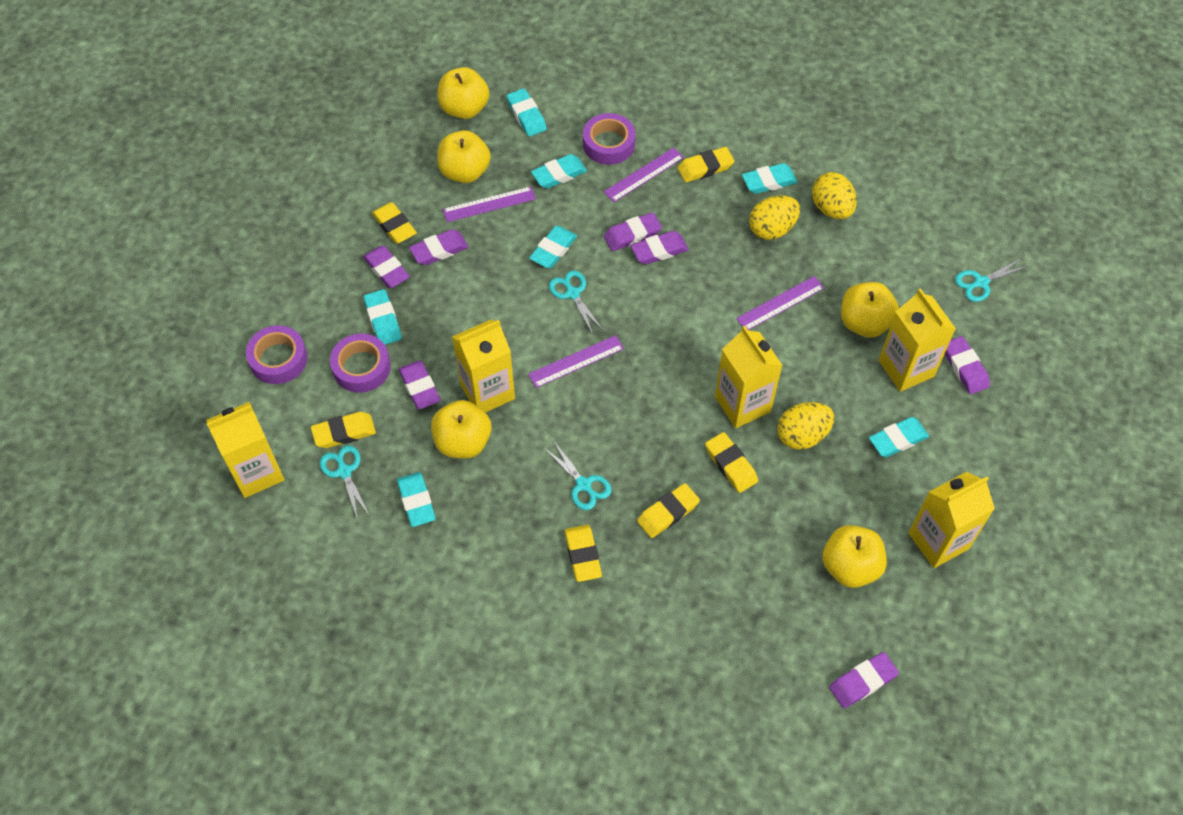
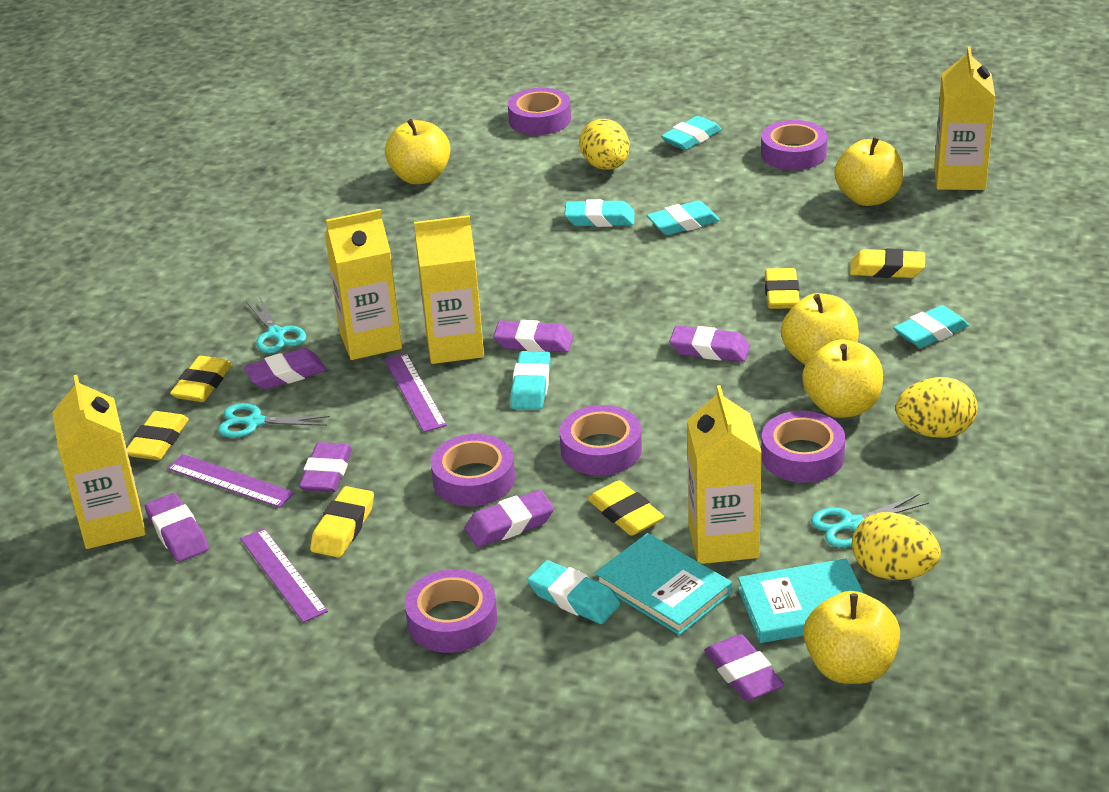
purple ruler: [443,186,536,222] [528,335,624,388] [604,148,684,202] [736,276,824,330] = 4 -> [167,454,295,508] [240,528,328,623] [385,353,447,432] = 3
purple tape: [246,325,308,384] [330,334,391,393] [583,113,636,165] = 3 -> [405,569,498,653] [431,434,515,506] [508,88,571,135] [560,405,642,476] [761,120,827,170] [761,411,845,482] = 6
turquoise book: none = 0 -> [595,533,732,635] [738,558,864,643] = 2
turquoise eraser: [364,289,402,345] [397,472,436,527] [506,88,547,137] [529,226,577,268] [531,154,587,189] [742,163,798,194] [869,417,929,457] = 7 -> [510,351,551,410] [527,560,621,624] [564,199,635,227] [647,201,720,235] [661,116,722,150] [893,305,969,348] = 6
turquoise scissors: [320,446,369,520] [544,440,611,510] [549,271,603,334] [955,258,1028,302] = 4 -> [218,403,330,438] [246,297,306,353] [811,494,929,548] = 3

